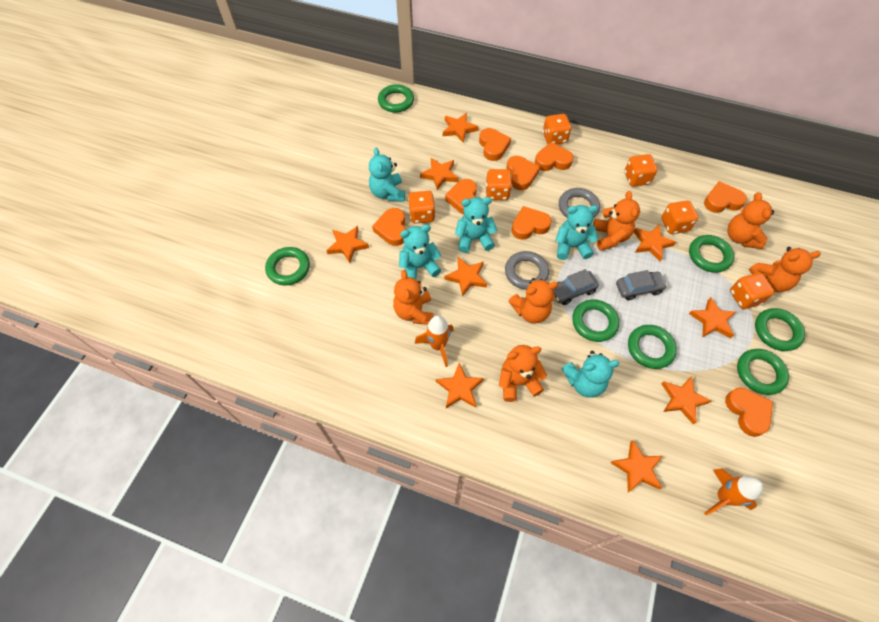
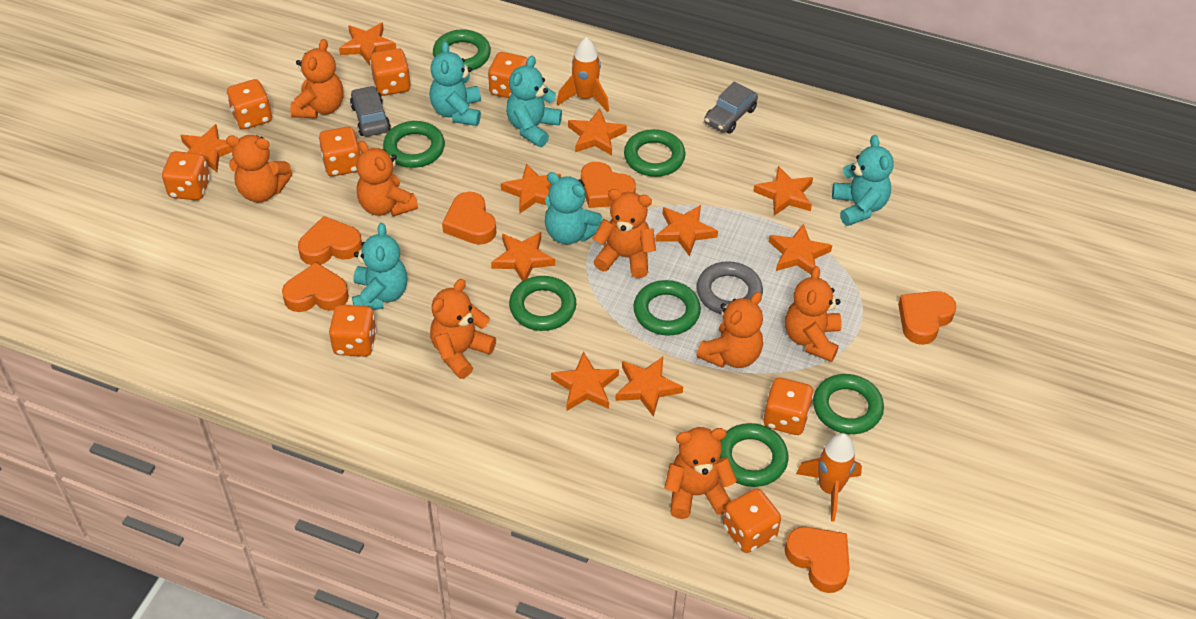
grey ring: [505,251,549,290] [559,188,600,219] = 2 -> [696,261,763,314] = 1
orange dice: [408,191,435,224] [486,169,512,200] [543,114,572,145] [625,154,658,187] [661,201,698,234] [730,273,774,309] = 6 -> [162,151,210,200] [227,79,272,129] [318,127,360,176] [329,305,377,357] [370,48,411,96] [488,52,528,98] [723,489,781,553] [763,377,814,435] = 8
orange heart: [372,208,406,246] [445,179,477,215] [479,128,511,161] [506,156,540,190] [511,206,552,240] [535,142,573,171] [704,181,747,213] [725,388,773,437] = 8 -> [282,262,349,312] [298,216,362,265] [442,192,496,245] [581,162,636,208] [785,527,850,593] [898,291,956,345] = 6
orange star: [326,226,369,263] [420,158,458,190] [436,363,484,408] [443,113,479,143] [444,257,487,297] [611,440,663,493] [634,225,676,261] [661,376,712,424] [689,297,736,338] = 9 -> [180,124,233,172] [339,23,396,66] [491,232,555,281] [501,163,561,214] [551,352,619,411] [568,108,627,155] [615,357,683,417] [655,205,718,257] [753,166,813,216] [769,224,832,274] = 10
orange teddy bear: [393,270,434,325] [499,345,547,402] [509,278,558,324] [593,191,640,251] [727,192,774,249] [749,247,821,292] = 6 -> [226,135,292,202] [290,39,343,118] [356,141,418,217] [430,279,496,379] [593,189,656,278] [664,427,737,519] [697,292,763,368] [785,266,842,362] = 8

